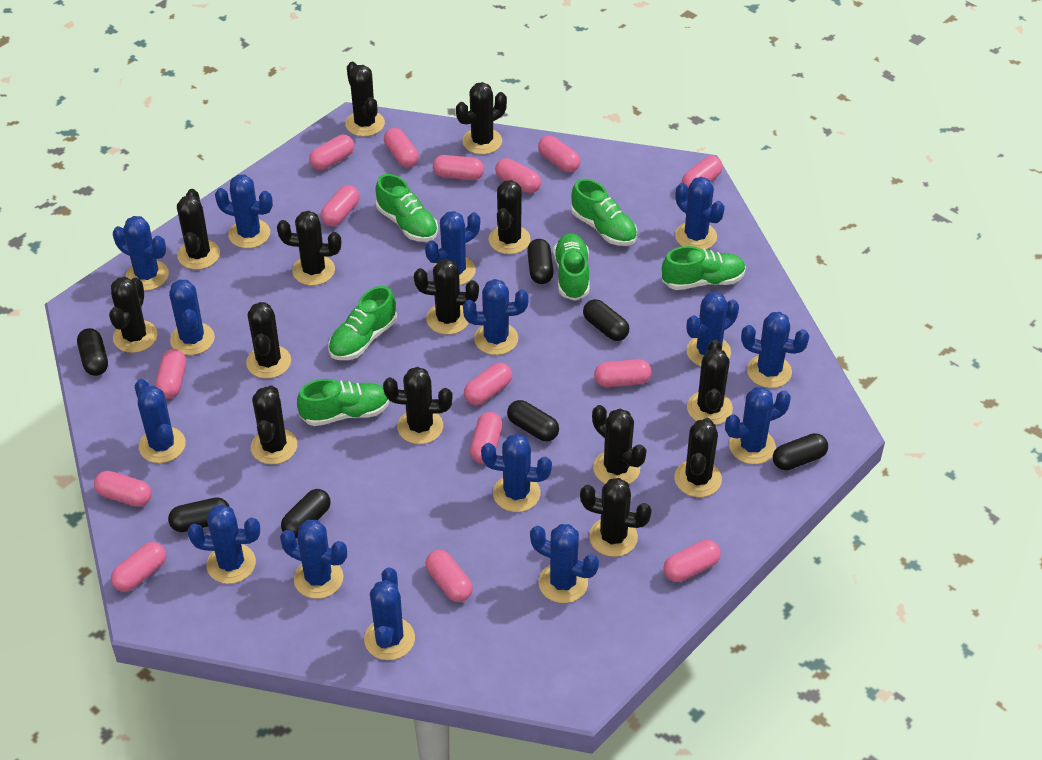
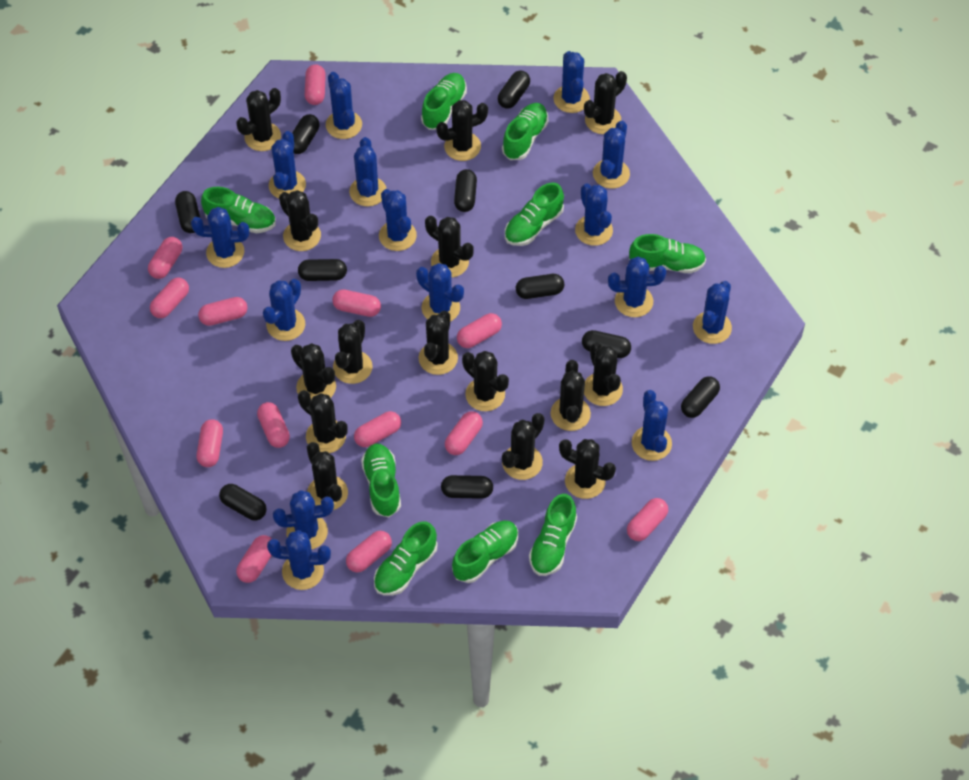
black cactus: [109,277,157,353] [177,189,220,270] [246,302,291,379] [251,385,297,465] [277,211,341,285] [345,62,385,136] [383,367,453,444] [414,259,479,335] [456,82,507,154] [489,180,531,254] [580,478,652,557] [592,405,646,484] [674,418,722,497] [687,340,733,425] = 14 -> [236,88,281,151] [279,190,321,251] [291,343,336,400] [298,390,348,453] [307,442,348,510] [333,320,372,384] [419,311,458,375] [425,216,474,277] [436,100,488,161] [462,351,509,411] [502,413,545,480] [551,360,591,431] [559,439,616,499] [584,71,627,134] [584,342,623,406] = 15
black capsule: [77,328,108,376] [168,497,229,532] [281,489,331,538] [507,400,559,441] [527,239,554,284] [583,299,629,341] [773,433,828,471] = 7 -> [175,191,200,233] [219,484,267,520] [292,114,320,154] [298,259,347,281] [441,475,493,499] [454,169,477,212] [498,71,530,109] [516,274,564,299] [582,330,631,358] [681,376,720,418] = 10
green shoe: [297,379,390,426] [328,286,397,360] [375,174,438,242] [553,233,590,301] [571,179,637,246] [662,246,746,290] = 6 -> [201,187,276,233] [361,444,401,517] [374,521,437,596] [421,73,467,130] [452,520,518,583] [502,103,548,160] [505,183,564,246] [529,494,577,576] [629,234,706,273] = 9
pink capsule: [94,471,152,507] [111,542,166,592] [155,349,186,399] [309,135,354,170] [320,185,360,226] [384,128,419,167] [425,550,473,602] [433,155,484,180] [464,362,512,405] [470,412,503,464] [495,158,541,193] [538,136,580,172] [594,359,652,387] [663,540,721,582] [682,156,723,188] = 15 -> [148,237,182,279] [150,278,189,318] [197,419,223,467] [198,297,247,326] [236,535,272,583] [257,402,290,448] [305,64,326,105] [332,289,381,317] [346,531,392,572] [354,411,401,447] [445,411,483,455] [457,313,502,348] [627,498,668,541] = 13

